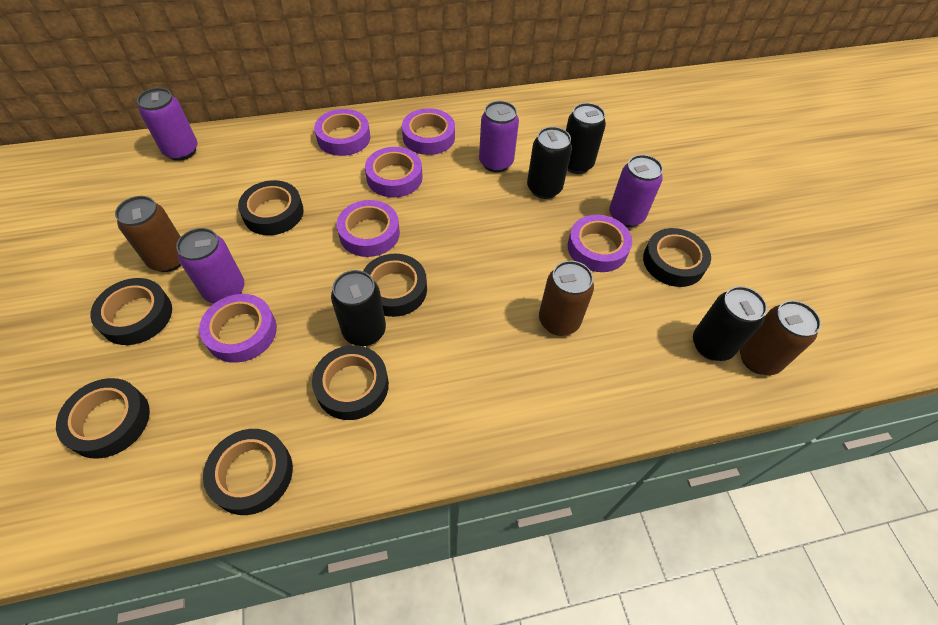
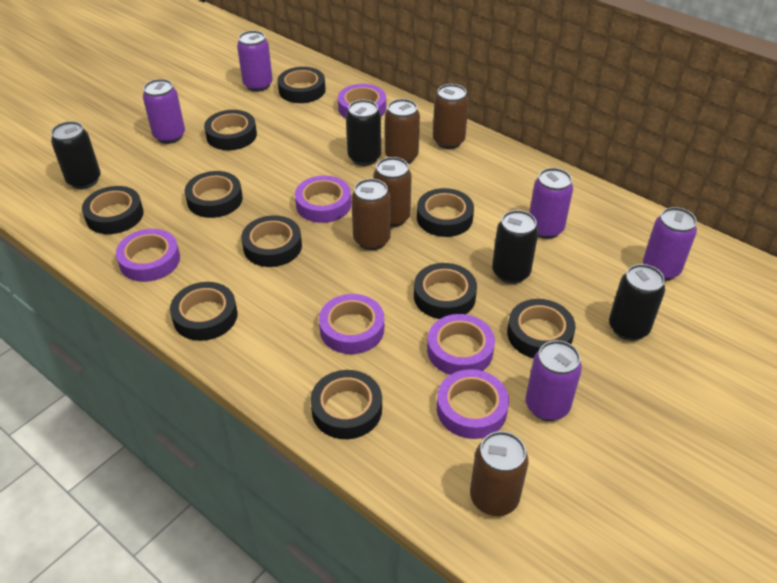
black tape: [56,378,150,459] [90,278,172,345] [203,429,293,515] [238,180,304,235] [312,345,389,420] [363,254,427,317] [643,228,711,287] = 7 -> [82,186,144,234] [170,282,237,341] [185,171,243,218] [204,110,257,150] [241,215,302,267] [278,67,325,103] [310,370,382,439] [414,263,477,319] [417,188,474,237] [507,299,576,358] = 10
brown can: [115,196,181,272] [539,261,594,336] [740,300,821,375] = 3 -> [351,179,391,250] [373,157,412,227] [385,99,420,164] [433,84,469,149] [470,431,529,516] = 5
purple can: [137,88,198,161] [176,228,245,303] [479,101,519,172] [609,155,663,227] = 4 -> [143,79,185,144] [237,30,273,92] [525,340,582,421] [529,168,573,239] [643,207,697,281] = 5

